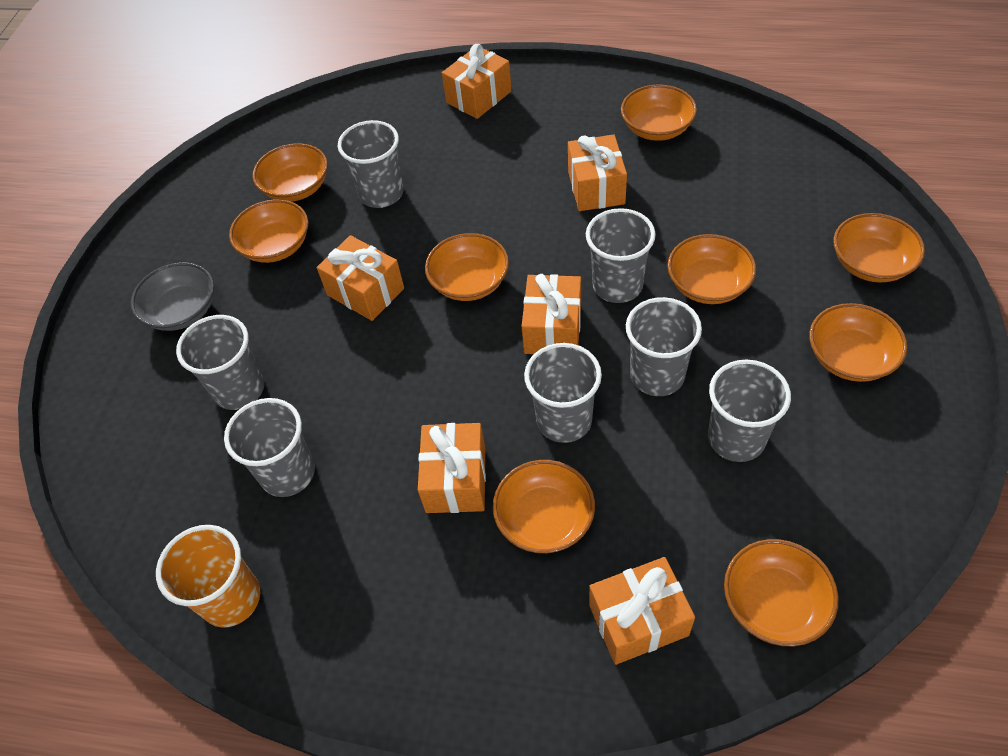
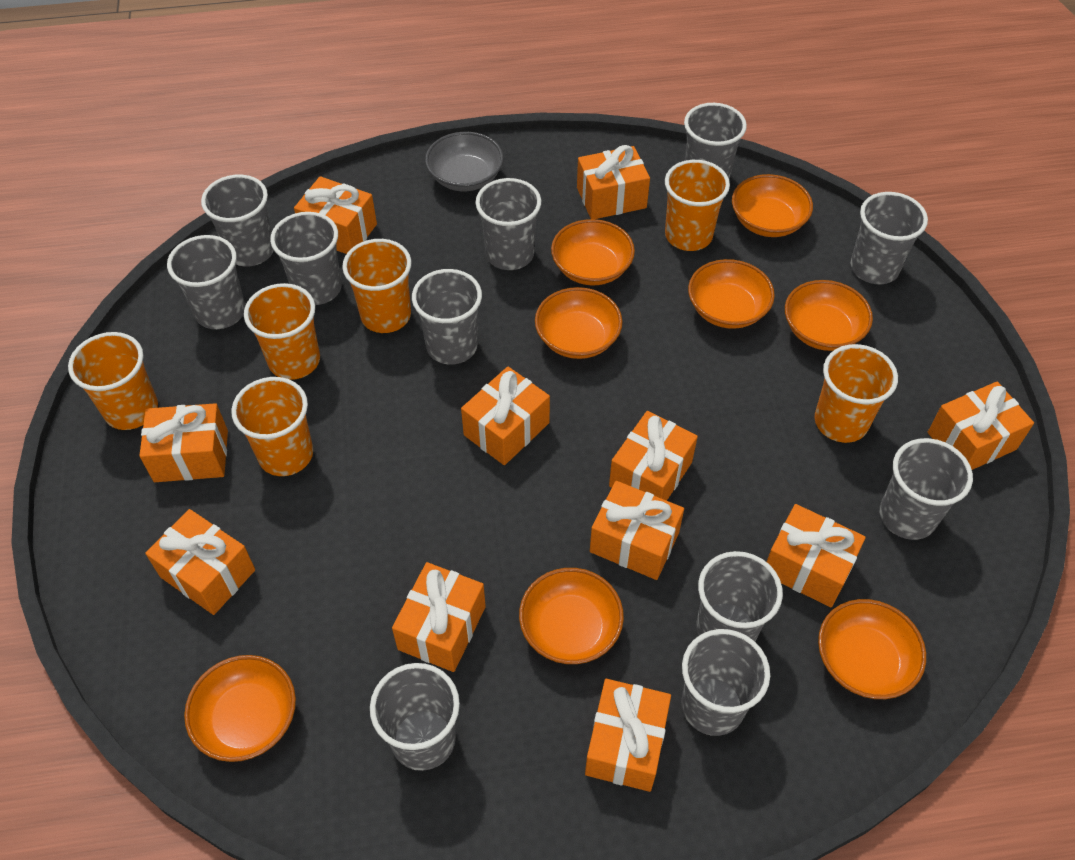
grey cup: [176,315,265,410] [224,398,315,497] [338,120,404,208] [524,343,602,443] [586,208,656,303] [626,297,702,396] [708,360,791,462] = 7 -> [167,235,245,329] [201,175,274,267] [270,212,342,305] [370,663,460,771] [412,269,482,365] [475,178,541,270] [681,629,770,736] [684,103,747,180] [697,551,783,641] [850,192,928,284] [879,438,973,540] = 11
orange bowl: [229,199,308,263] [252,143,328,202] [425,233,509,301] [493,460,595,553] [621,84,697,141] [668,234,756,304] [724,539,839,646] [809,303,907,382] [833,213,925,282] = 9 -> [184,655,296,762] [519,568,624,664] [535,287,623,359] [551,219,635,286] [688,259,775,329] [732,174,813,237] [785,280,873,351] [818,599,926,699] = 8
orange cup: [156,525,260,628] = 1 -> [68,332,158,430] [231,377,313,476] [244,283,320,380] [342,239,411,333] [665,160,730,251] [815,344,898,443] = 6
orange gift: [317,235,404,321] [418,423,486,513] [442,44,512,119] [521,274,581,354] [568,134,627,211] [589,557,695,665] = 6 -> [139,403,228,482] [145,509,255,615] [294,176,377,254] [392,562,486,672] [461,367,550,465] [577,145,650,219] [585,679,671,792] [590,481,684,580] [609,411,698,501] [767,504,866,607] [928,381,1034,470] = 11

